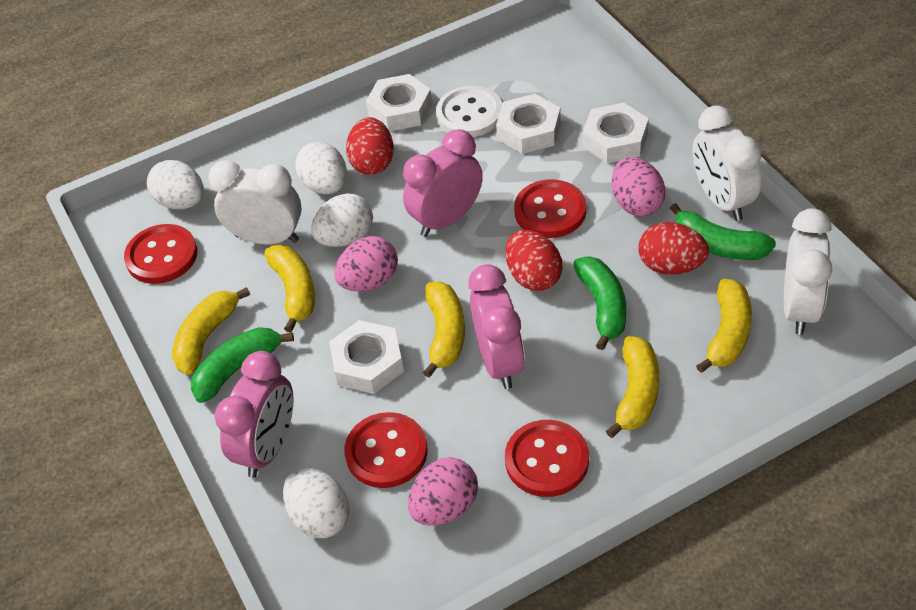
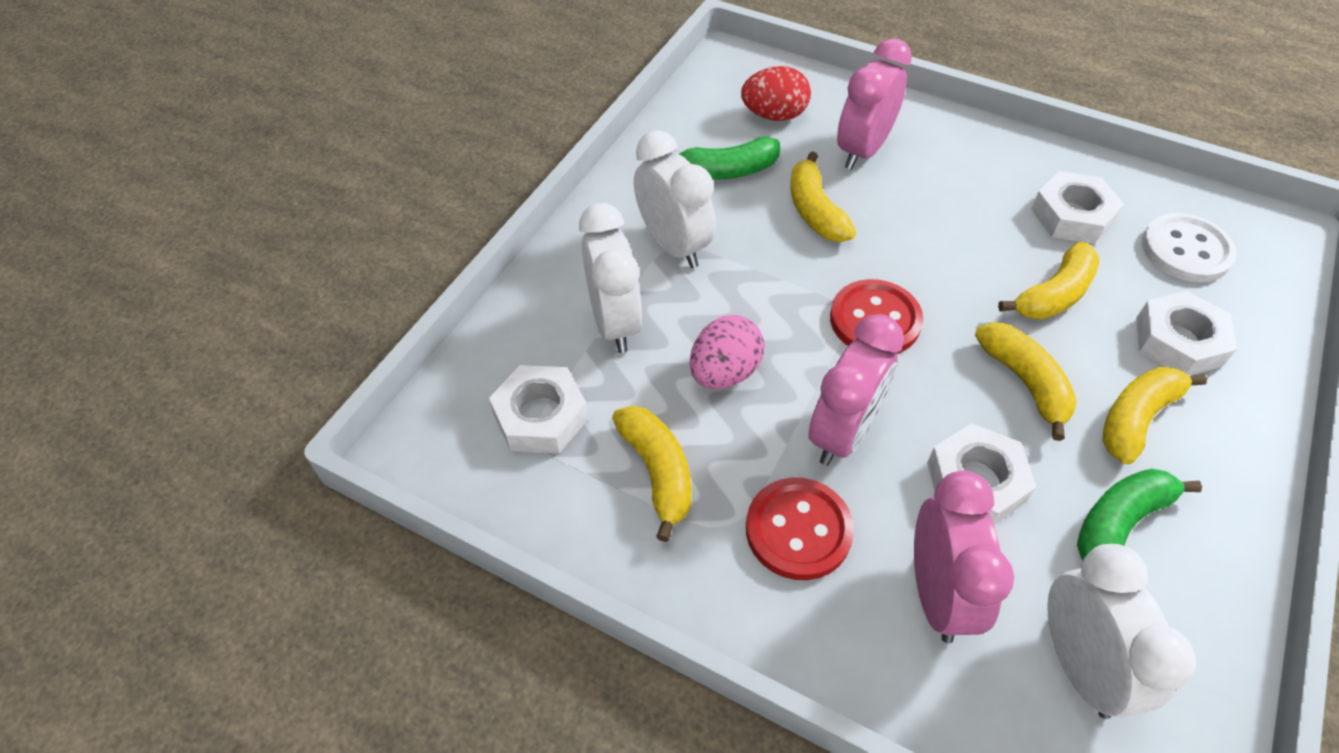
green banana: [191,327,294,403] [573,256,626,350] [670,203,776,260] = 3 -> [679,136,780,180] [1077,468,1202,560] = 2
pink egg: [334,236,398,291] [408,457,478,526] [612,157,666,216] = 3 -> [690,315,764,389] = 1
red button: [124,224,197,284] [344,412,428,488] [505,420,589,497] [514,179,586,238] = 4 -> [746,478,854,580] [830,279,923,354] = 2
red egg: [346,117,394,175] [506,230,563,291] [638,222,709,275] = 3 -> [741,66,811,121] = 1
white egg: [147,160,204,209] [283,467,350,538] [295,142,347,194] [311,193,373,247] = 4 -> none = 0

